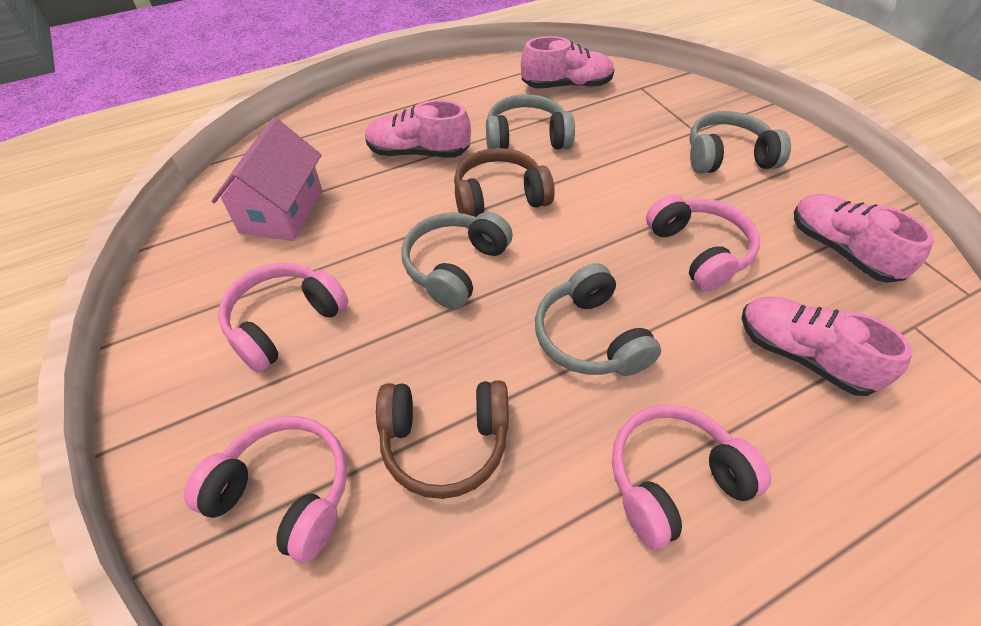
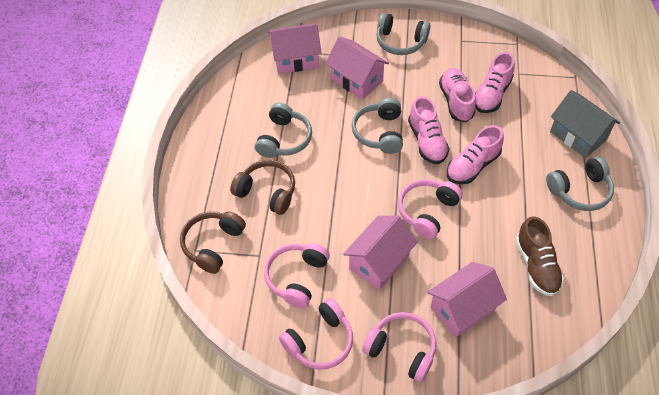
brown shoe: none = 0 -> [516,216,564,296] = 1
grey house: none = 0 -> [550,90,620,158] = 1
pink house: [211,117,322,241] = 1 -> [268,23,322,74] [325,36,389,100] [343,215,417,290] [427,262,507,337] = 4

